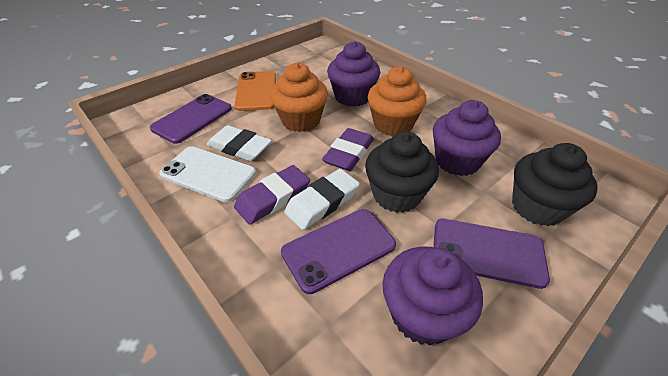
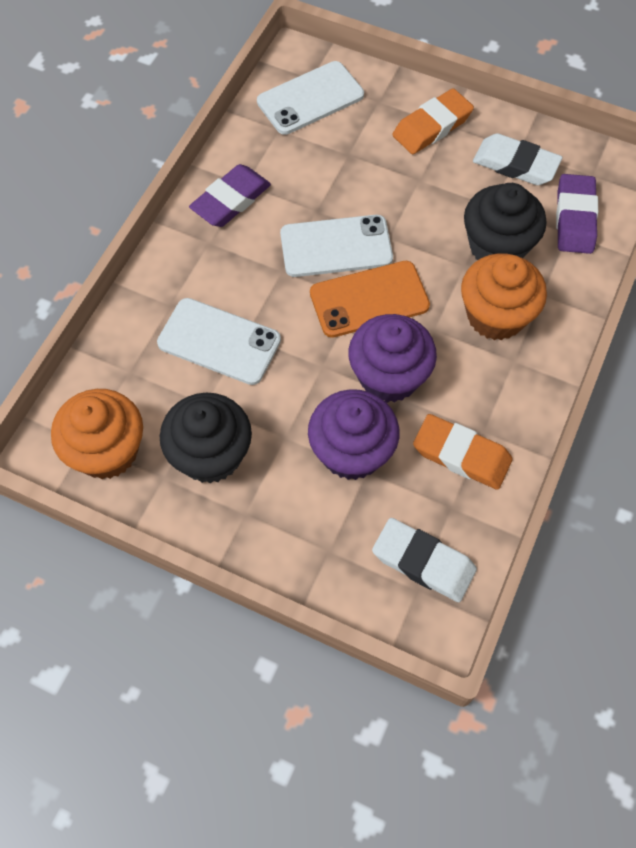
orange eraser: none = 0 -> [392,88,474,154] [413,414,513,490] = 2
purple cupcake: [327,41,380,107] [383,247,483,345] [433,100,501,176] = 3 -> [308,389,399,480] [348,314,437,403] = 2
purple phone: [150,94,232,144] [281,209,396,294] [433,219,550,289] = 3 -> none = 0
white phone: [160,147,256,202] = 1 -> [157,298,281,385] [257,61,364,135] [280,215,393,277] = 3

